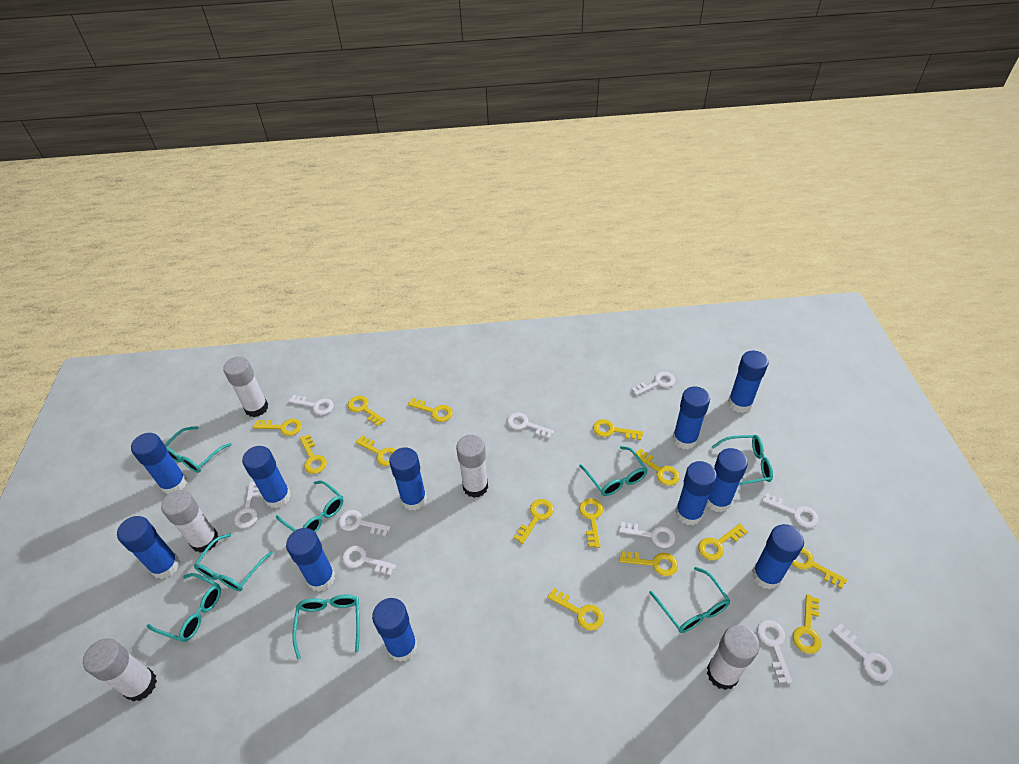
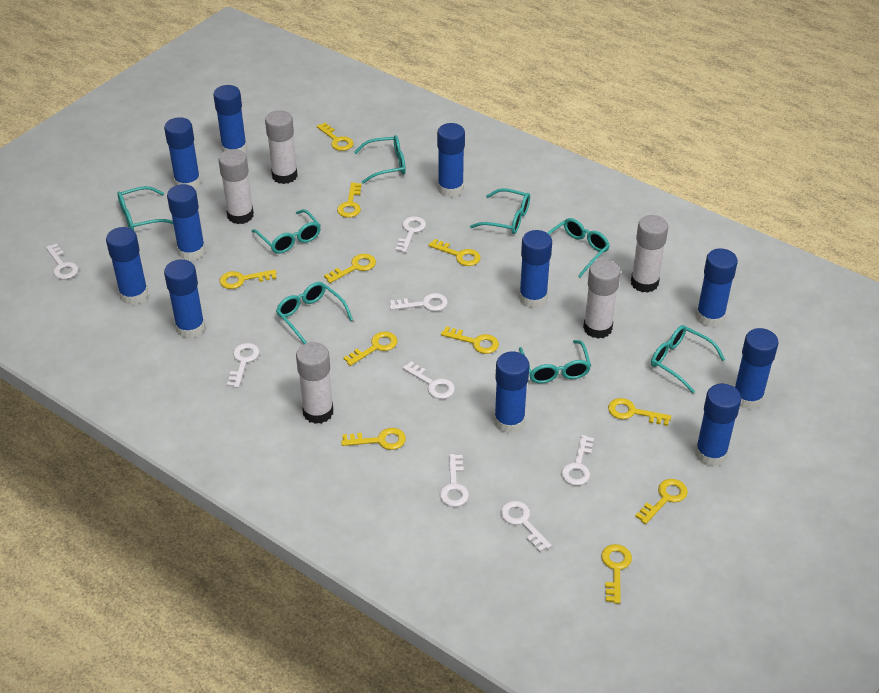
white key: [234,482,259,528] [289,395,334,415] [338,510,391,537] [342,545,396,576] [507,412,554,438] [619,522,676,548] [632,372,675,396] [757,620,792,684] [762,493,819,528] [832,624,893,682] = 10 -> [46,243,78,280] [227,343,260,388] [390,293,448,311] [395,216,426,253] [403,361,455,399] [440,454,469,507] [501,501,552,552] [561,435,594,486] = 8
yellow key: [253,419,302,436] [300,434,327,474] [348,396,385,426] [356,436,396,466] [408,398,453,422] [514,499,554,544] [547,588,604,631] [579,498,603,548] [593,419,643,440] [620,551,678,576] [633,449,680,486] [698,523,747,561] [792,547,847,589] [793,594,821,654] = 14 -> [220,270,276,289] [317,123,353,151] [324,254,376,283] [337,182,362,218] [341,428,406,450] [343,332,398,366] [428,239,481,266] [441,326,499,354] [601,544,632,604] [608,398,671,426] [635,479,688,524] = 11

